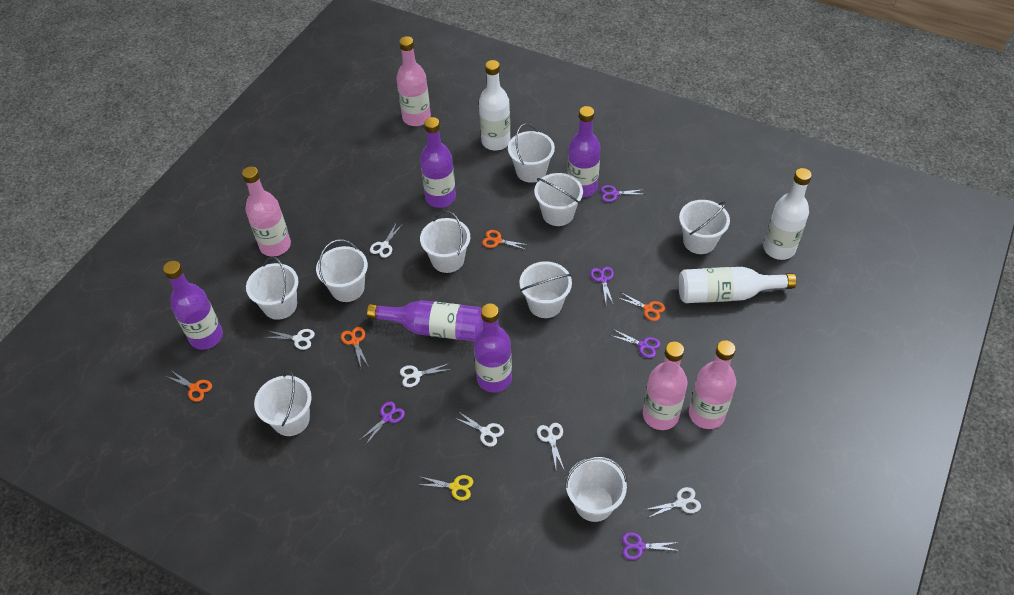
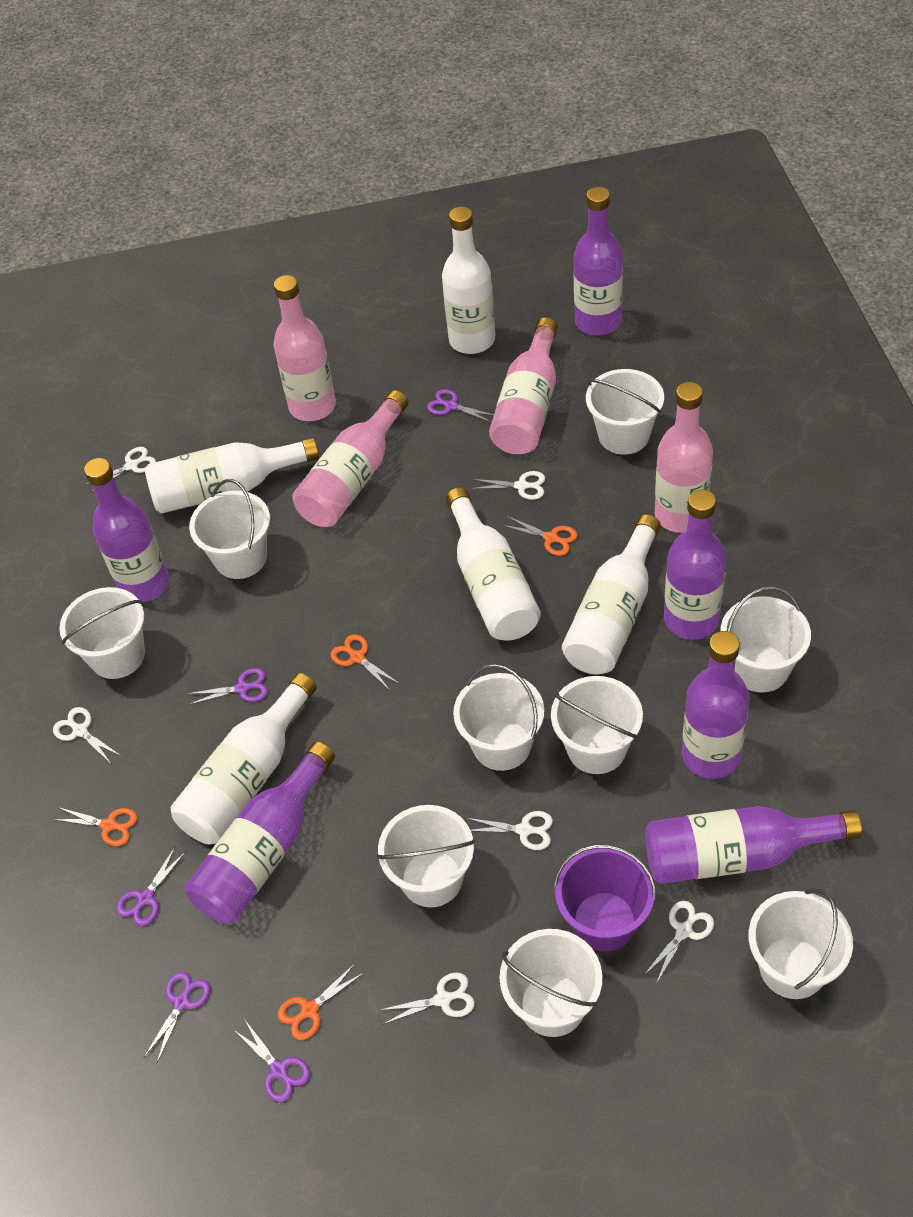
purple bottle: [163,261,223,350] [367,300,483,341] [420,117,456,208] [473,304,512,393] [567,106,601,197] = 5 -> [84,458,169,602] [185,741,335,924] [573,187,623,336] [645,806,862,884] [664,490,727,640] [682,631,750,779] = 6
purple bucket: none = 0 -> [554,844,656,952] = 1
white bottle: [479,60,510,150] [678,267,796,303] [763,168,812,260] = 3 -> [145,437,319,513] [170,673,317,844] [442,207,495,354] [446,487,541,641] [562,514,661,674] = 5
yellow scissors: [418,475,473,501] = 1 -> none = 0

